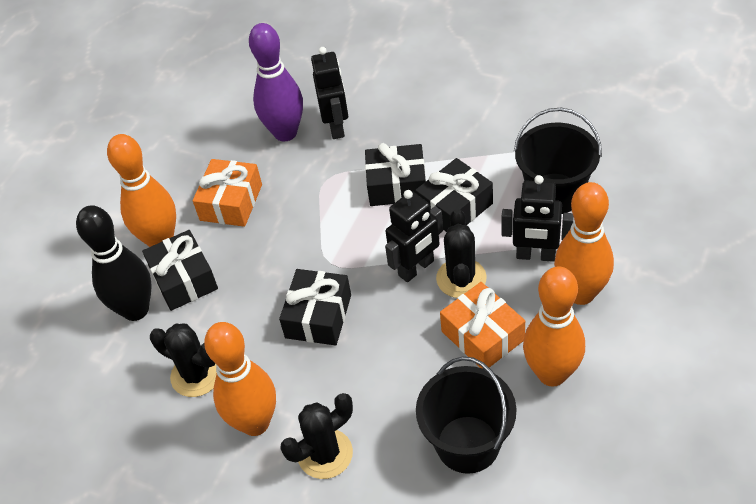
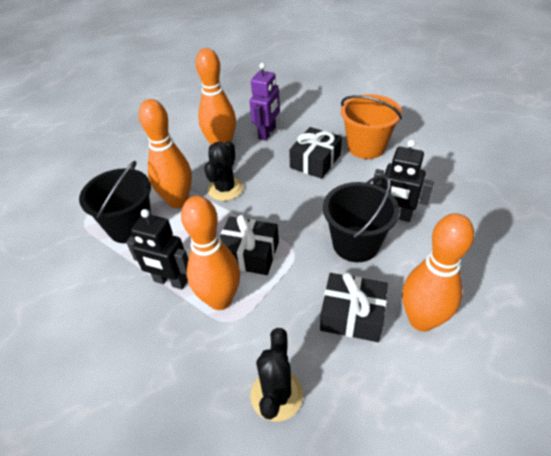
black bowling pin: [76,205,152,321] = 1 -> none = 0
black cactus: [150,324,217,397] [281,393,353,479] [436,209,487,298] = 3 -> [204,141,243,201] [250,328,303,422] = 2
black gift: [142,230,218,311] [279,269,351,346] [365,143,426,206] [415,158,493,232] = 4 -> [220,214,279,275] [289,127,342,179] [320,272,388,342] = 3
black robot: [311,47,348,139] [385,190,443,282] [502,175,574,262] = 3 -> [126,209,188,290] [373,140,434,222] = 2
orange bucket: none = 0 -> [341,94,402,159] = 1
orange gift: [193,159,262,227] [440,282,525,369] = 2 -> none = 0
purple bowling pin: [249,23,303,141] = 1 -> none = 0
purple robot: none = 0 -> [250,63,280,141] = 1

